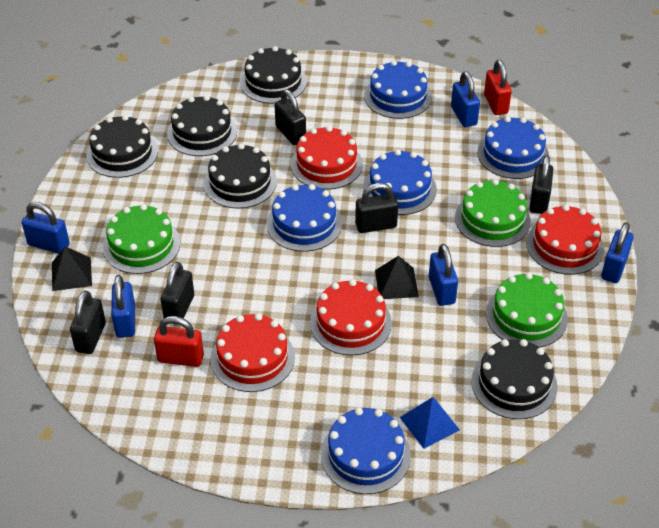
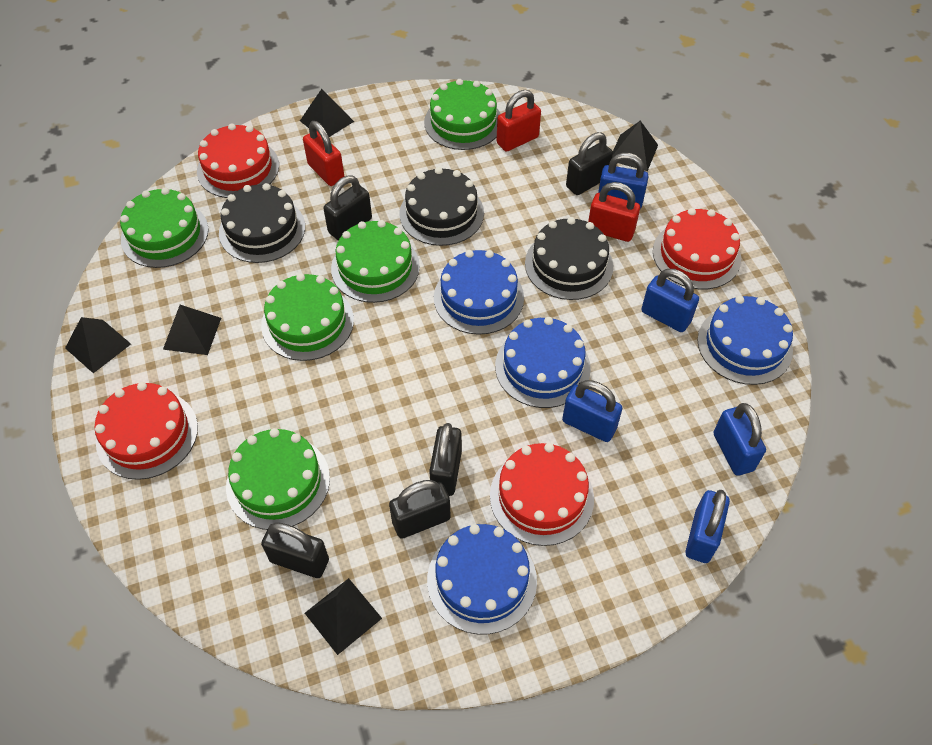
black cake: [86,115,158,178] [167,95,237,156] [204,143,277,209] [240,46,307,104] [471,339,558,419] = 5 -> [219,183,305,263] [399,167,484,246] [525,217,613,300] = 3
black pyramid: [52,246,92,291] [375,256,419,299] = 2 -> [65,317,131,373] [163,305,221,355] [300,89,354,137] [305,578,382,655] [612,121,658,171] = 5
blue cake: [267,184,342,252] [321,408,411,494] [363,150,437,215] [364,60,432,119] [477,117,549,179] = 5 -> [427,524,537,635] [434,250,524,335] [495,317,591,408] [697,296,793,385] = 4
blue pyramid: [400,397,460,449] = 1 -> none = 0
green cake: [103,204,180,274] [455,179,531,247] [486,273,568,347] = 3 -> [120,188,209,268] [226,428,330,530] [261,273,354,361] [331,220,420,303] [424,79,501,150] = 5
red padlock: [154,316,204,367] [484,60,512,115] = 2 -> [303,121,345,186] [497,90,541,152] [588,182,640,242] = 3

